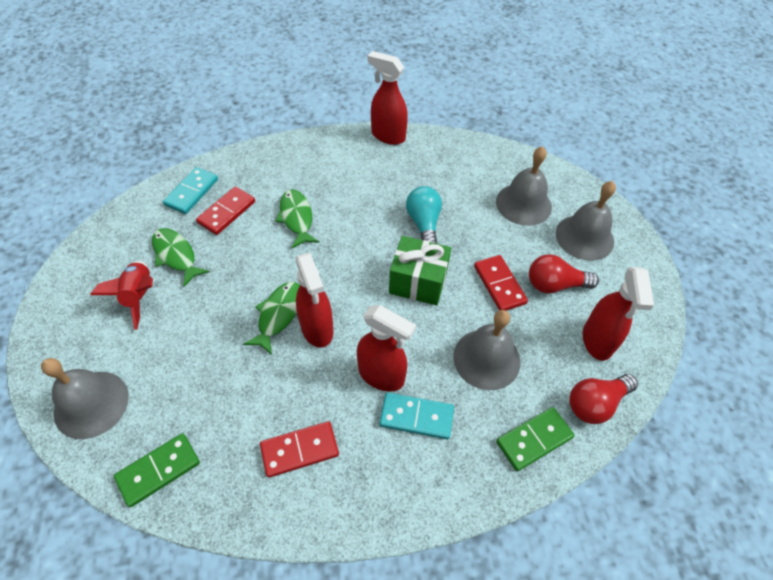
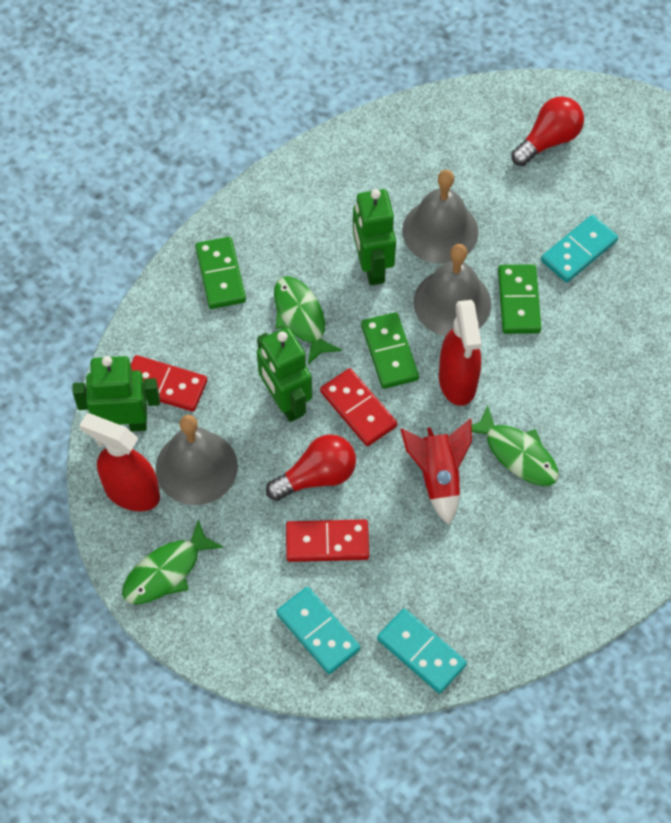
green domino: [114,433,200,507] [496,407,574,471] = 2 -> [195,237,246,309] [361,312,419,389] [498,264,541,334] = 3
green gift: [389,236,451,305] = 1 -> none = 0
green robot: none = 0 -> [73,356,160,431] [257,327,312,422] [353,189,396,285] = 3
grey bell: [41,358,129,439] [453,310,521,390] [496,146,552,226] [556,181,616,261] = 4 -> [156,415,238,505] [402,170,478,264] [413,244,491,336] = 3
red spray bottle: [296,252,334,348] [357,305,416,392] [368,51,408,145] [583,267,654,361] = 4 -> [79,414,160,511] [439,300,481,406] = 2
turquoise domino: [163,167,218,214] [379,393,454,439] = 2 -> [276,587,360,674] [377,609,467,694] [541,215,618,283] = 3
turquoise light bulb: [406,186,442,244] = 1 -> none = 0

